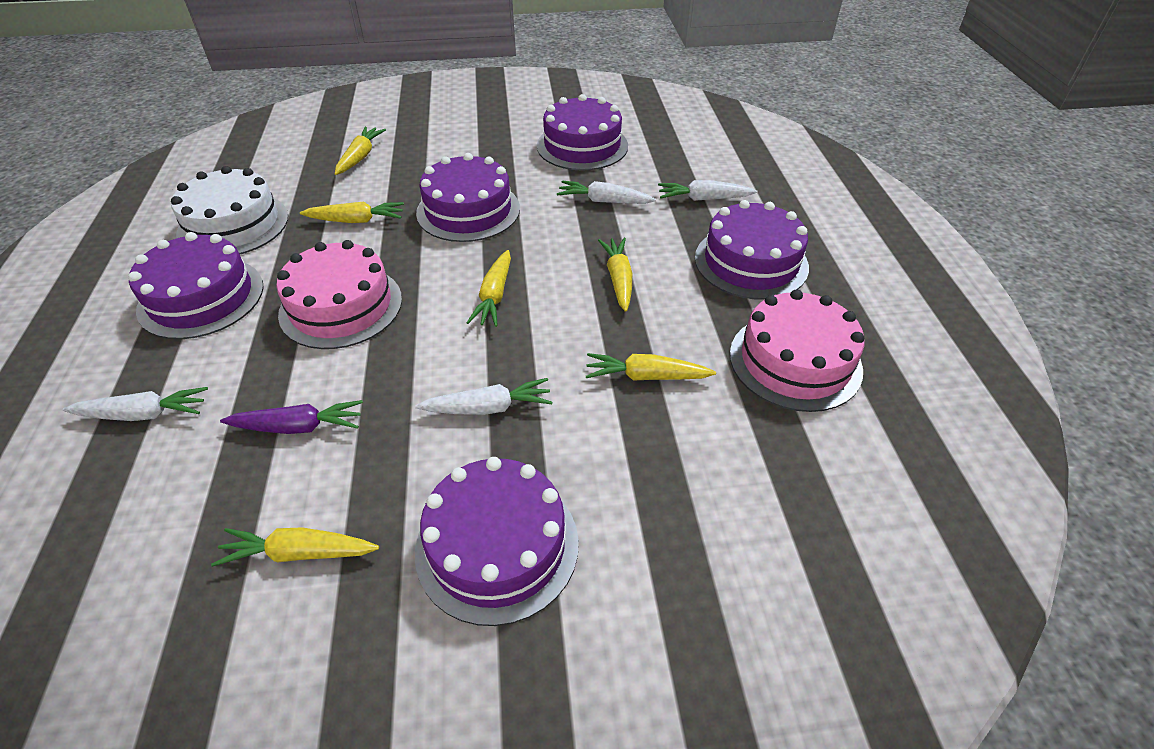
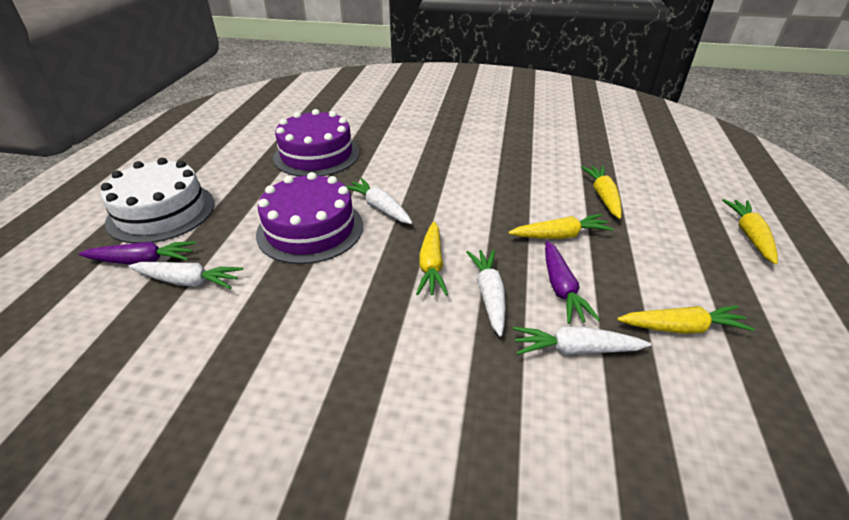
pink cake: [276,240,402,349] [730,289,865,412] = 2 -> none = 0
purple cake: [128,232,264,339] [415,457,579,626] [416,153,520,242] [537,94,628,171] [695,200,809,300] = 5 -> [256,172,363,264] [273,109,360,177] = 2
purple carrot: [220,400,363,434] = 1 -> [79,241,196,265] [545,241,600,324] = 2
yellow carrot: [211,527,379,567] [300,202,404,223] [335,127,386,175] [467,250,511,327] [586,353,716,381] [598,238,632,312] = 6 -> [416,222,448,296] [509,214,614,239] [581,166,622,219] [617,305,755,334] [722,199,778,264] = 5

